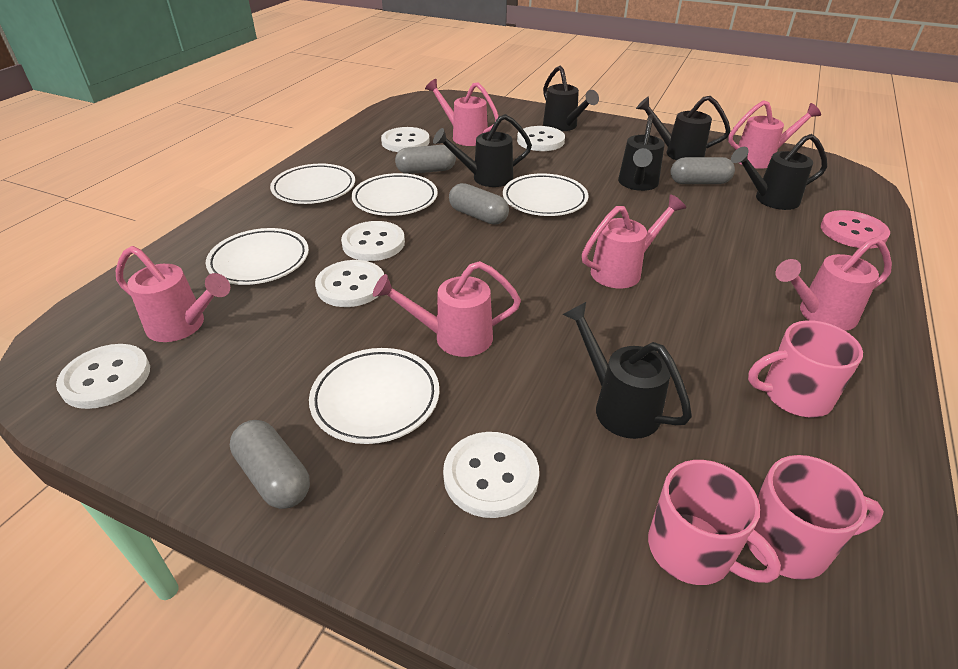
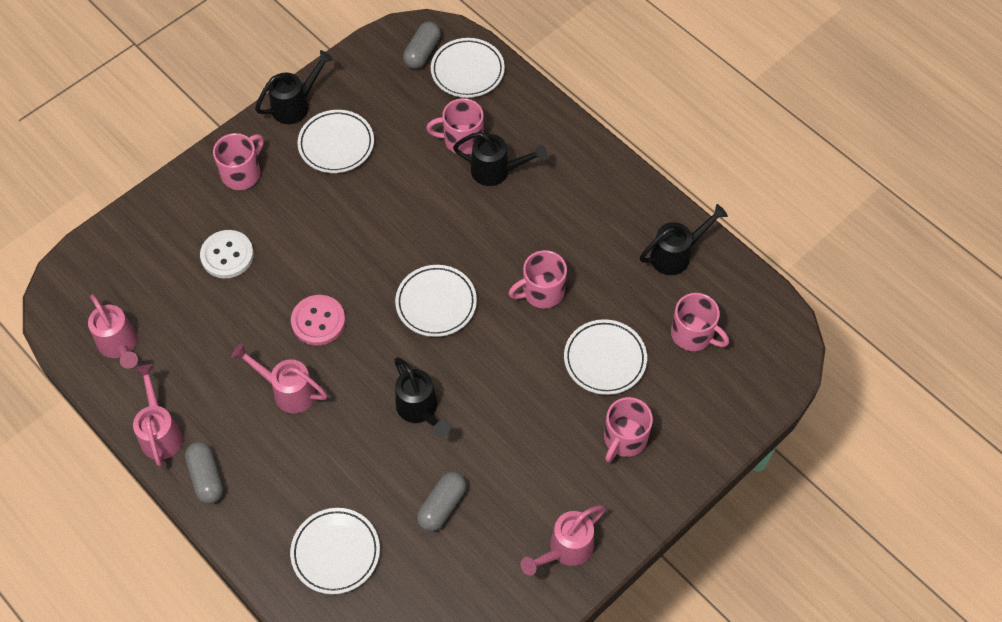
black watering can: [433,114,532,187] [543,66,599,131] [562,302,692,439] [618,114,665,191] [636,96,731,160] [731,134,827,210] = 6 -> [255,50,333,124] [394,357,450,438] [453,132,547,186] [640,204,728,275] = 4
grey capsule: [230,420,310,509] [395,145,456,174] [449,183,509,225] [671,157,735,184] = 4 -> [185,442,223,504] [403,22,441,69] [417,472,467,532] = 3
pink mug: [648,460,781,585] [746,455,884,580] [748,320,863,418] = 3 -> [213,133,264,190] [426,98,484,155] [508,250,567,309] [604,397,653,462] [671,293,729,351] = 5
pink watering can: [116,246,230,342] [373,261,521,357] [425,79,499,146] [582,194,686,288] [728,100,821,169] [776,237,892,331] = 6 -> [88,294,138,369] [133,364,183,467] [231,343,328,413] [520,505,606,576] = 4
white button: [56,344,150,409] [315,260,384,307] [341,221,405,261] [381,127,430,152] [443,432,539,518] [517,126,565,151] = 6 -> [200,230,254,278] = 1

